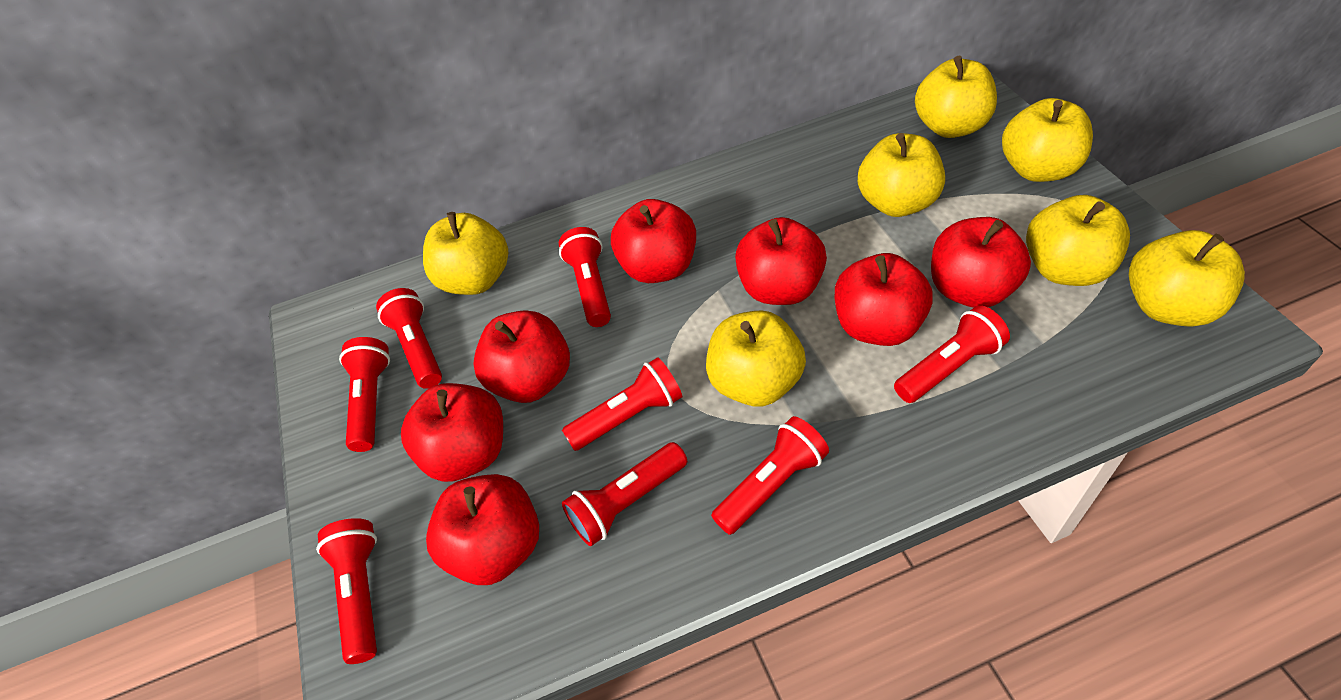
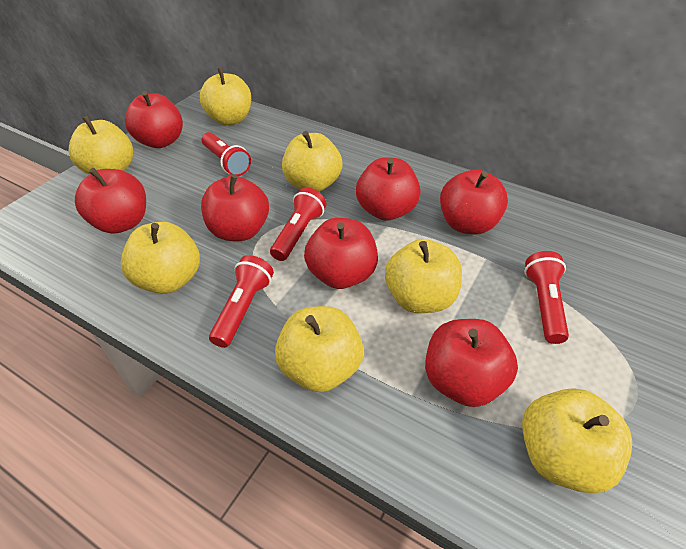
red flashlight: [316,518,377,664] [339,337,390,452] [376,288,442,389] [559,227,611,327] [562,357,682,451] [562,442,687,546] [711,416,829,535] [894,305,1010,403] = 8 -> [202,132,251,176] [209,255,274,348] [270,187,326,261] [525,251,569,344] = 4

